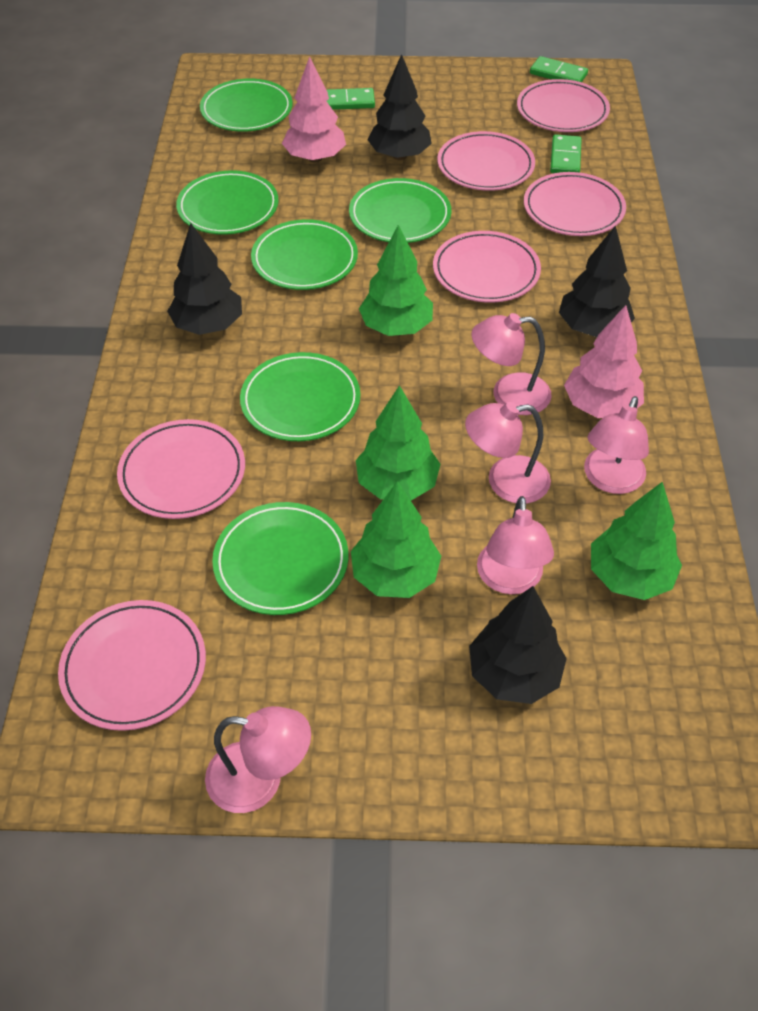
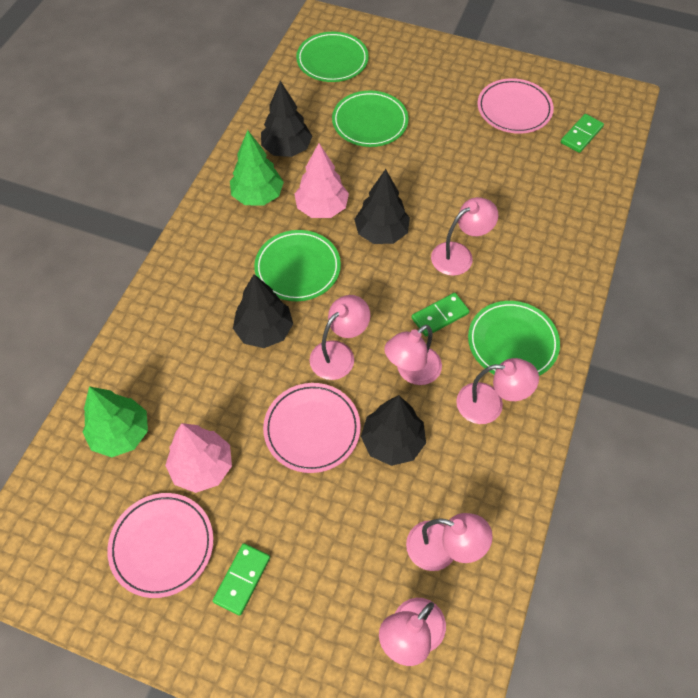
green plate: [176,170,278,235] [200,78,293,132] [212,502,348,615] [240,352,360,441] [251,219,358,290] [349,178,451,243] = 6 -> [254,230,341,301] [296,32,369,82] [332,91,409,147] [468,301,560,376] = 4
green tree: [351,481,441,598] [356,385,441,501] [359,225,433,336] [591,482,682,600] = 4 -> [83,386,148,458] [230,130,284,206] = 2
pink lamp: [205,706,311,813] [465,402,551,504] [471,313,552,415] [477,496,554,594] [584,396,649,494] = 5 -> [309,295,370,380] [379,598,446,666] [384,325,442,385] [406,513,493,571] [431,197,498,276] [456,358,539,424] = 6
pink plate: [58,600,206,731] [117,419,245,519] [433,231,541,303] [437,131,535,191] [517,79,610,132] [524,172,626,236] = 6 -> [107,493,213,598] [263,383,361,473] [477,78,554,134] = 3

